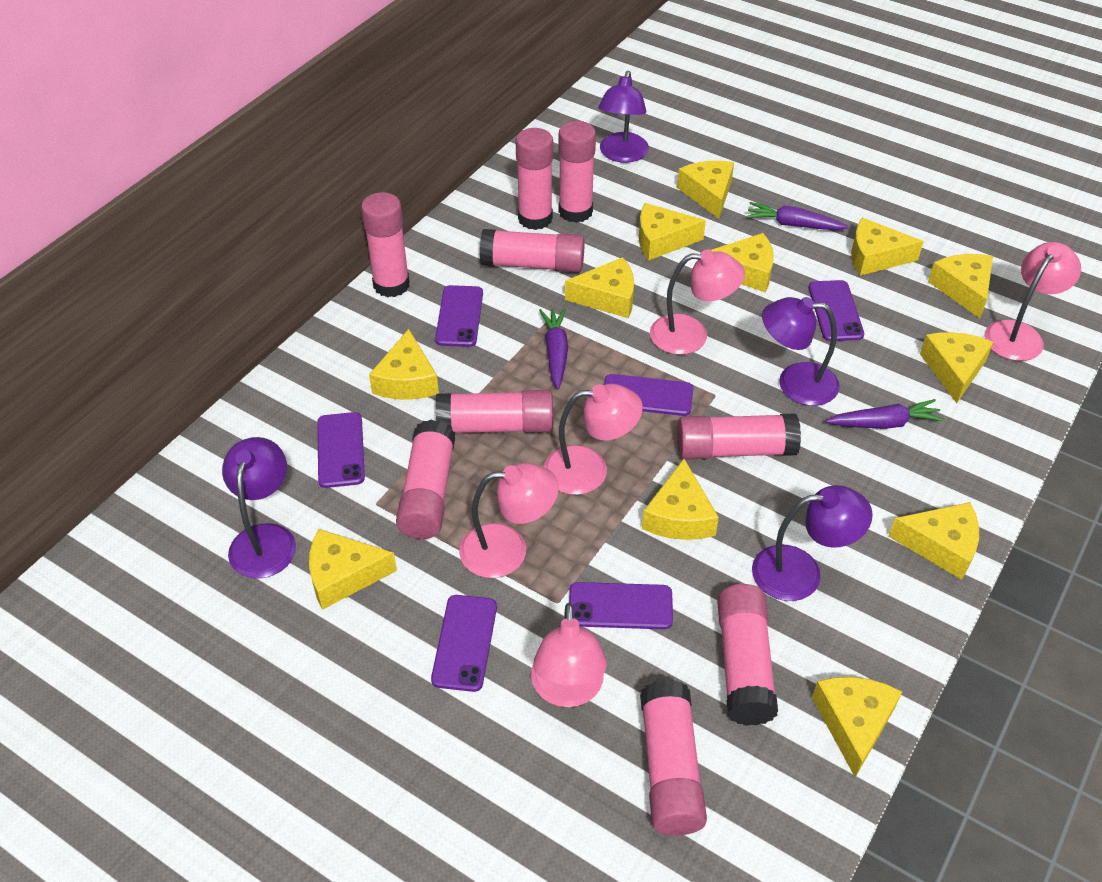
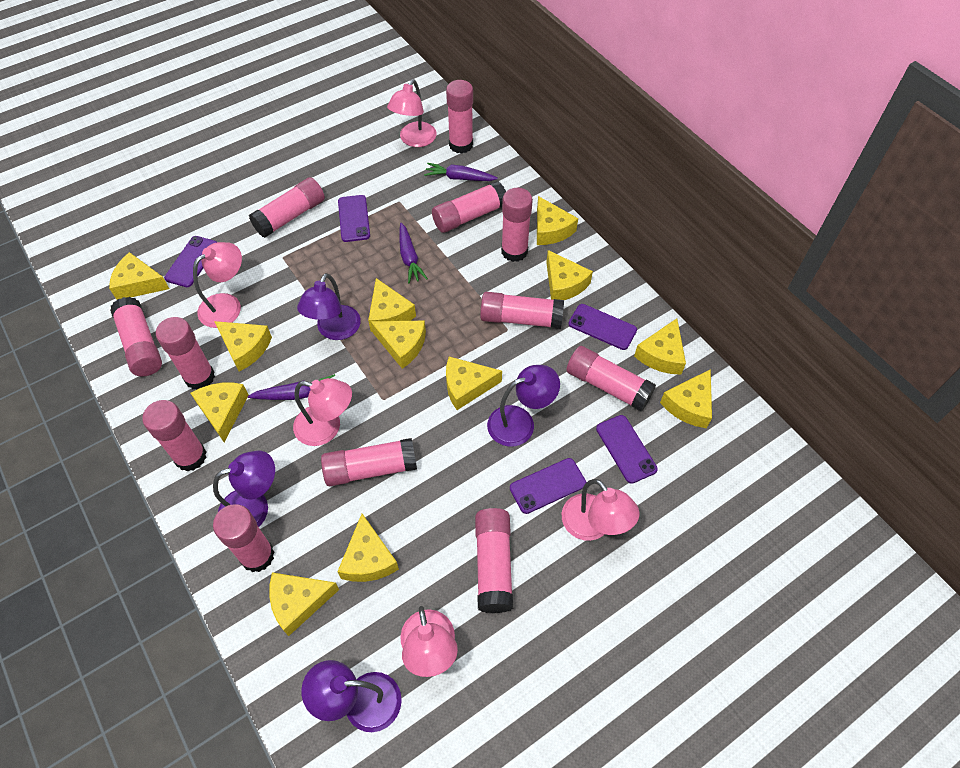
pink glue stick: [361,192,410,297] [396,419,455,539] [436,390,553,433] [480,229,585,272] [516,128,553,230] [558,121,596,223] [640,680,707,836] [677,413,801,460] [717,584,778,726] = 9 -> [110,297,162,377] [142,400,207,472] [156,317,215,389] [213,504,275,572] [249,177,325,238] [321,438,417,486] [432,181,506,233] [446,80,473,154] [475,508,513,613] [480,292,564,329] [501,188,533,262] [566,346,656,412] = 12
purple phone: [317,412,365,488] [431,595,497,692] [435,285,483,347] [569,582,673,629] [604,374,693,416] [809,280,864,341] = 6 -> [164,236,217,287] [338,195,370,242] [510,458,586,514] [568,304,637,350] [596,415,658,484] = 5

